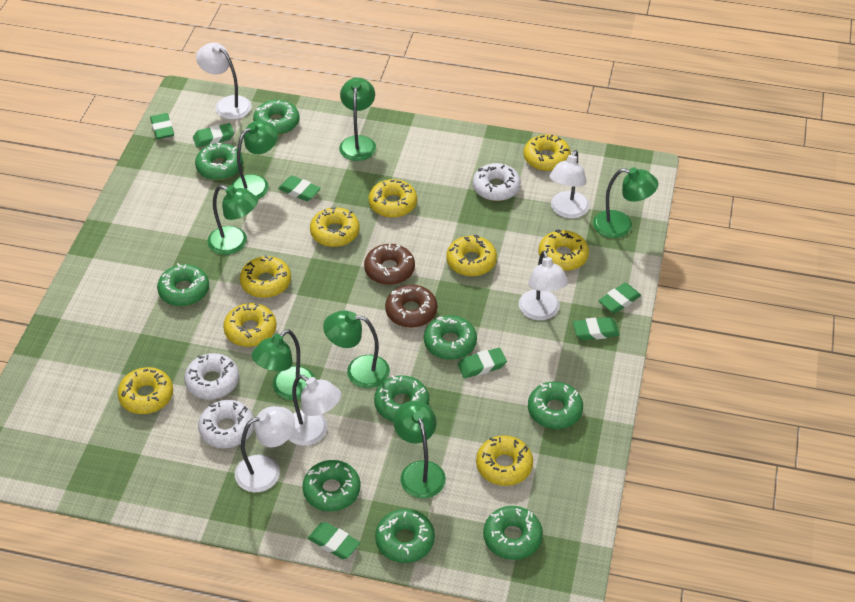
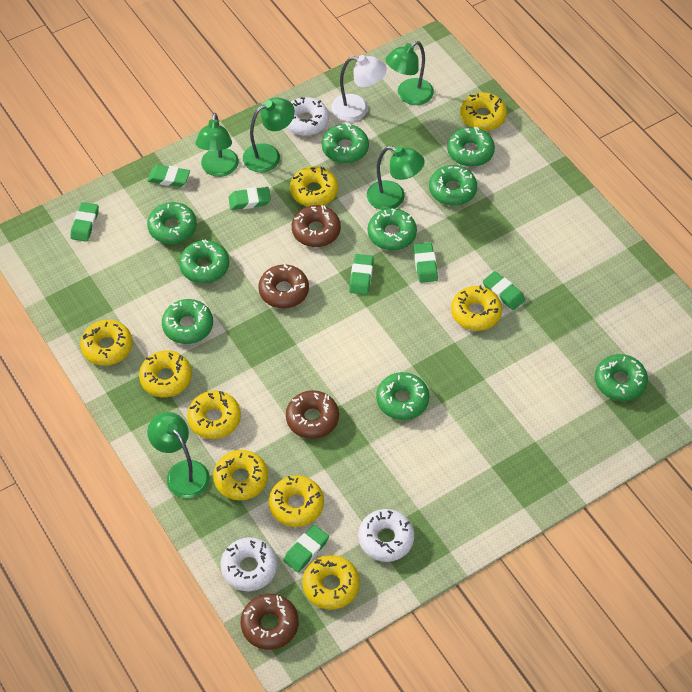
brown donut: [364,244,415,285] [385,285,437,328] = 2 -> [241,594,299,650] [258,263,309,308] [286,390,339,439] [292,205,341,247] = 4
green lamp: [207,185,258,255] [232,120,278,199] [252,329,315,400] [323,310,390,388] [339,78,376,161] [393,401,446,499] [593,167,658,238] = 7 -> [147,412,210,498] [196,113,239,177] [243,97,295,172] [367,146,425,210] [386,41,434,105] = 5
white lamp: [196,43,252,120] [235,406,295,492] [288,375,341,446] [519,250,568,320] [549,150,589,218] = 5 -> [331,55,387,121] = 1

